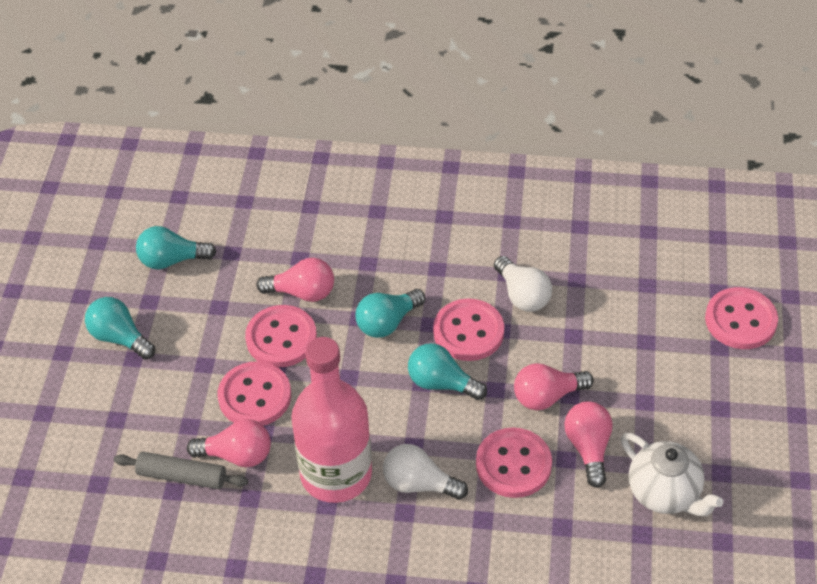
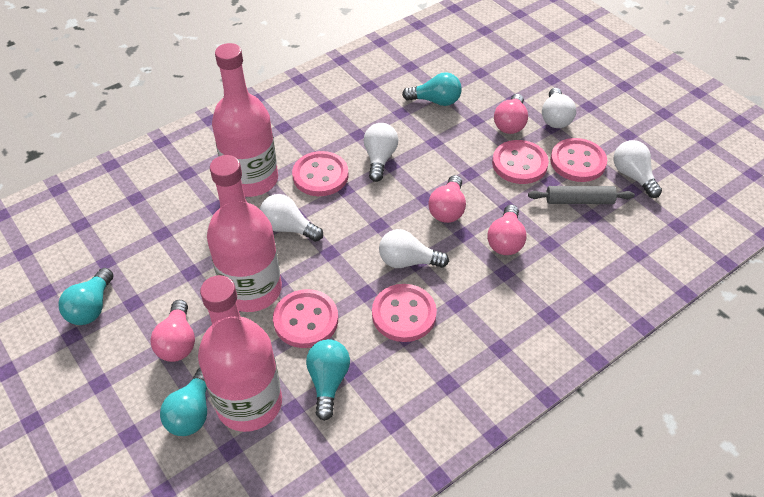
pink bottle: [291,337,372,503] = 1 -> [198,275,282,432] [207,155,282,312] [212,43,278,197] = 3
white light bulb: [383,444,468,500] [494,256,552,312] = 2 -> [260,194,323,241] [364,123,398,182] [379,229,449,268] [542,88,576,128] [613,140,662,198] = 5
white teapot: [621,433,723,516] = 1 -> none = 0

